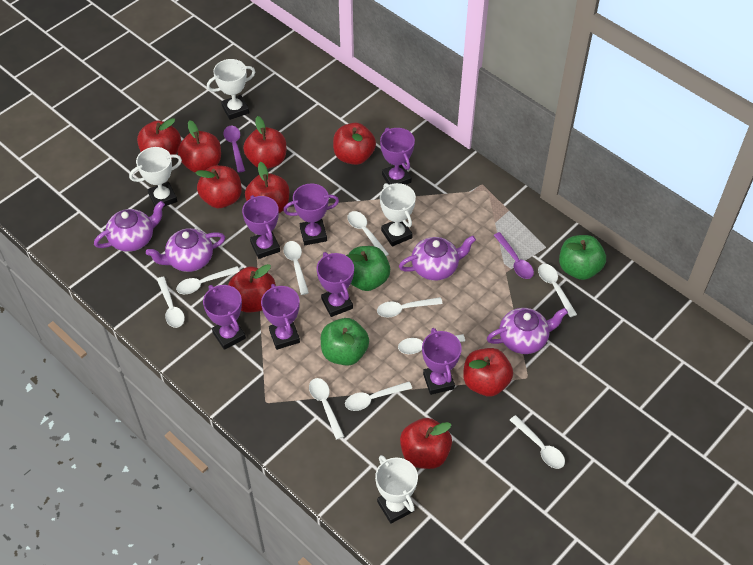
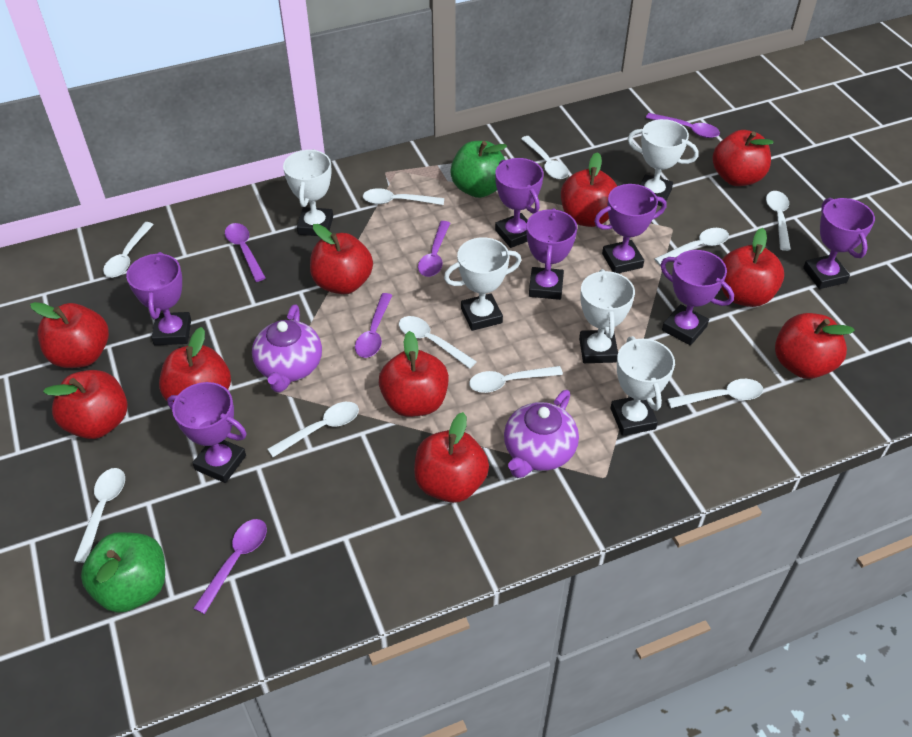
green apple: [321,318,369,366] [346,246,390,291] [559,235,606,280] = 3 -> [81,532,165,613] [450,141,507,198] = 2
purple spoon: [223,126,245,172] [494,232,534,279] = 2 -> [193,519,267,614] [225,223,266,282] [355,293,392,358] [418,221,450,277] [646,113,720,138] = 5
purple teapot: [94,201,165,252] [146,228,225,272] [399,236,476,281] [487,308,568,354] = 4 -> [252,304,322,392] [504,390,579,478] = 2
red apple: [137,118,181,159] [178,120,221,172] [195,165,242,208] [228,264,276,312] [243,116,286,169] [245,162,289,213] [333,123,376,165] [400,418,452,469] [463,348,513,397] = 9 -> [30,302,109,368] [43,370,127,439] [159,327,231,403] [310,224,373,294] [379,331,449,417] [414,412,489,503] [561,152,617,227] [712,130,774,186] [721,228,784,307] [775,313,855,379] = 10
white trophy: [129,147,182,207] [207,59,255,120] [375,455,418,524] [380,183,416,246] = 4 -> [283,149,333,236] [444,237,521,331] [579,269,635,363] [610,336,675,436] [628,119,699,206] = 5

